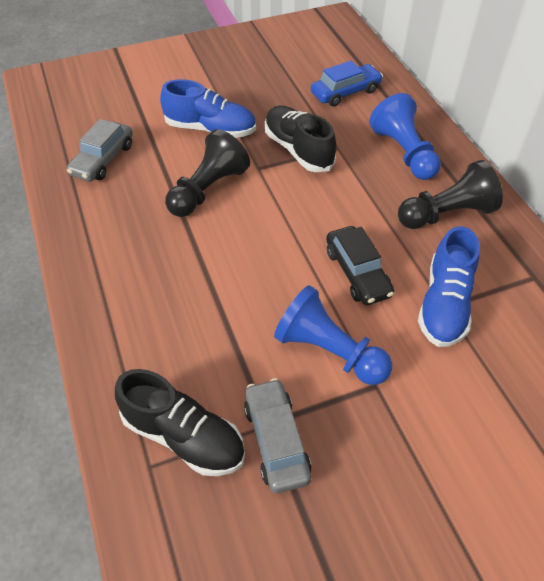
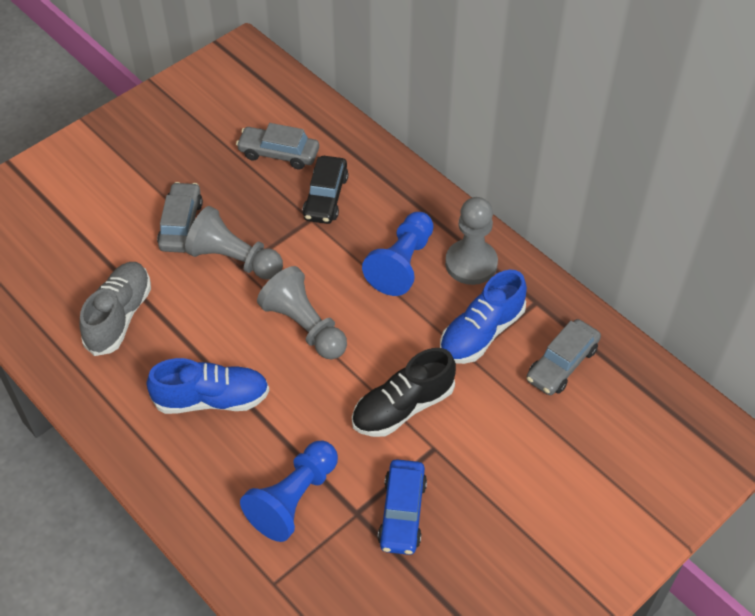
black pawn: [165,129,250,217] [398,160,503,229] = 2 -> none = 0
black shoe: [115,369,245,476] [265,106,336,172] = 2 -> [352,348,456,437] = 1
grey car: [67,119,133,181] [244,378,312,493] = 2 -> [157,182,203,253] [236,123,319,170] [526,319,601,395] = 3
grey pawn: none = 0 -> [185,206,283,280] [257,266,347,359] [445,197,498,285] = 3
grey shoe: none = 0 -> [79,262,151,356] = 1

